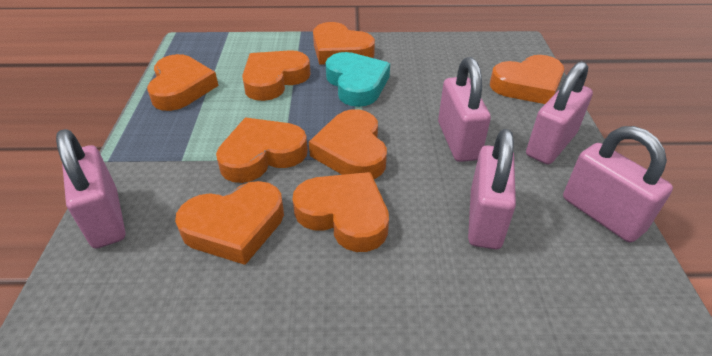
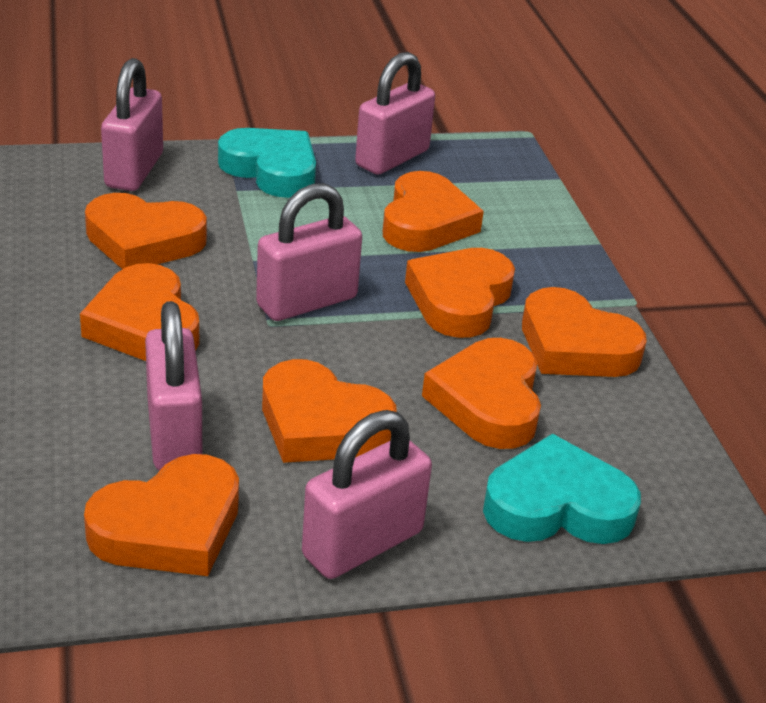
turquoise heart: [326,52,390,107] = 1 -> [218,128,316,198] [483,434,641,544] = 2

